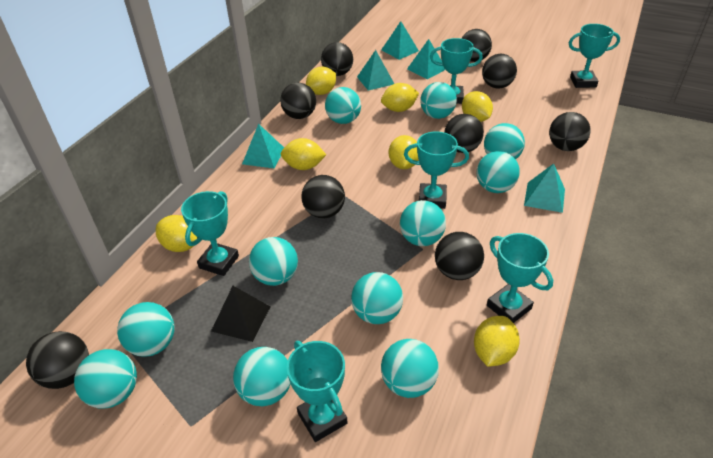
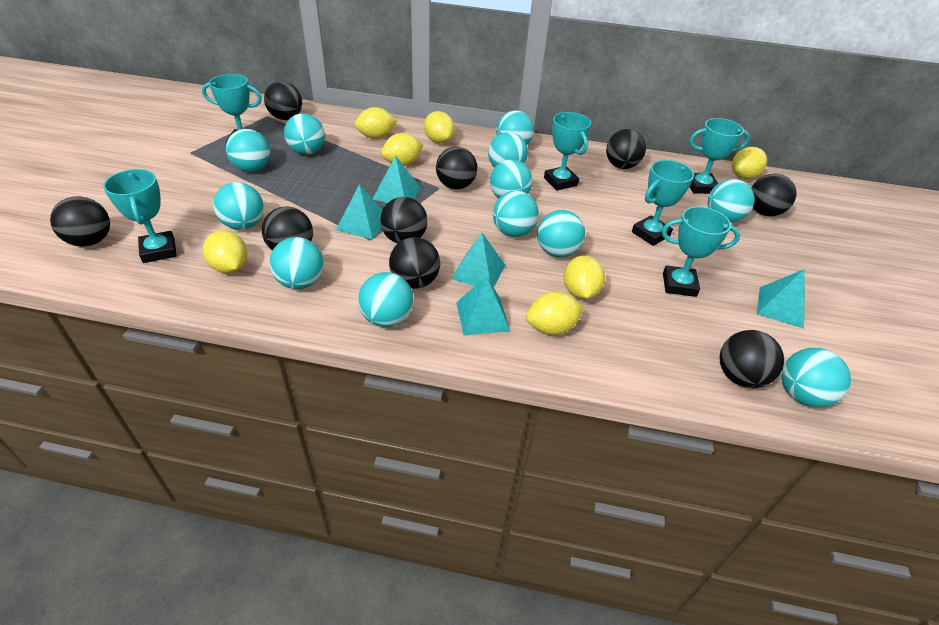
black pyramid: [211,286,270,342] = 1 -> none = 0
turquoise ball: [74,349,137,409] [117,302,175,357] [233,347,291,406] [249,237,298,286] [325,87,361,124] [351,272,403,324] [381,339,439,398] [400,200,446,246] [420,82,457,119] [477,151,520,193] [484,123,525,159] = 11 -> [213,182,264,230] [226,129,270,172] [269,237,324,289] [284,113,325,155] [358,272,413,327] [488,132,528,168] [490,159,533,199] [493,191,539,237] [496,110,534,145] [537,210,585,257] [708,179,755,222] [782,348,851,407] = 12

